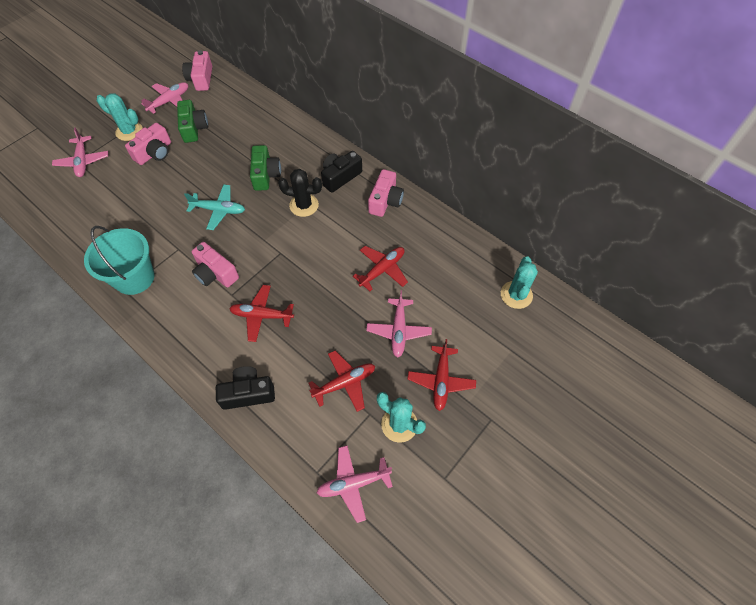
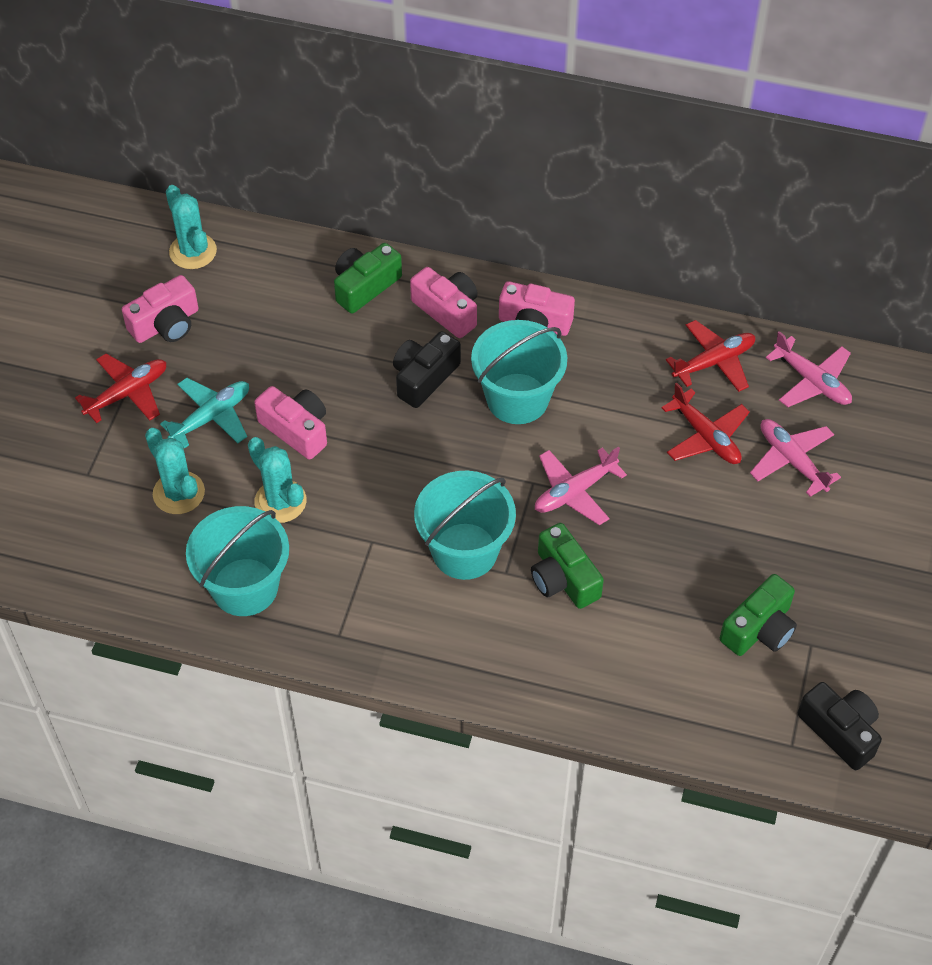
black cactus: [278,169,322,217] = 1 -> none = 0
green camera: [177,100,208,143] [250,145,281,191] = 2 -> [334,243,402,314] [531,523,604,609] [720,574,797,656] = 3
pink plane: [52,128,108,177] [141,82,188,114] [317,445,393,523] [366,290,432,357] = 4 -> [535,446,627,525] [750,419,841,497] [766,331,852,407] = 3
red plane: [229,285,294,342] [309,351,375,412] [353,246,408,291] [408,339,476,411] = 4 -> [75,354,166,423] [661,383,750,464] [666,320,755,392] = 3
turquoise bucket: [84,226,155,295] = 1 -> [186,506,289,616] [414,471,516,580] [471,320,567,424] = 3

